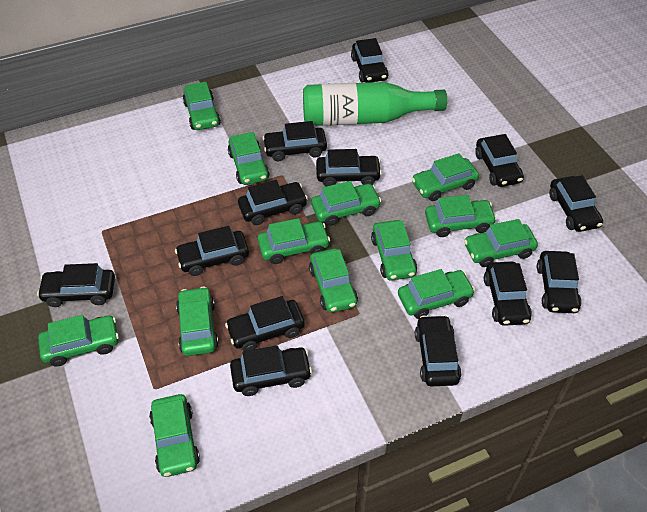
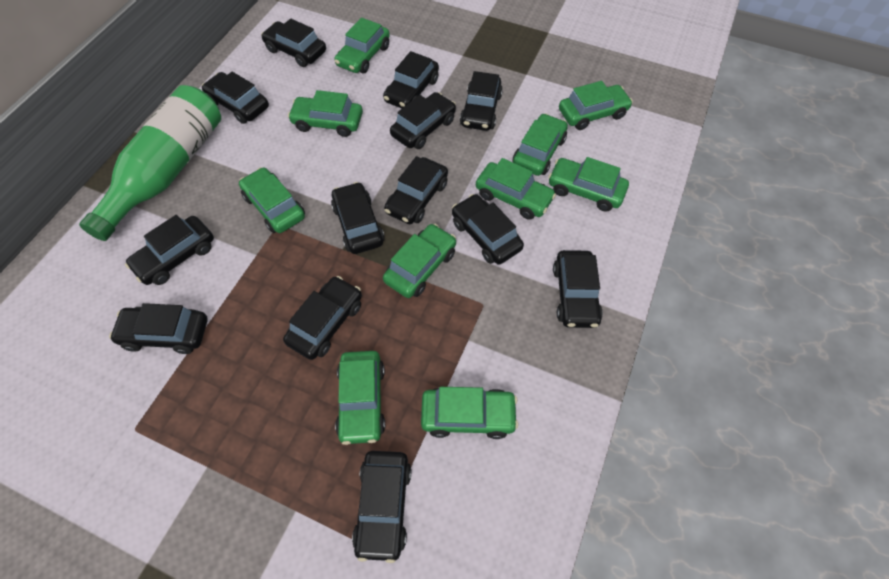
green car: [38,315,119,367] [149,394,200,477] [176,287,219,356] [183,82,221,130] [228,132,269,185] [257,218,330,264] [309,248,358,313] [311,181,381,226] [371,220,417,281] [398,269,475,319] [412,153,479,201] [425,195,497,237] [464,219,538,267] = 13 -> [239,167,305,233] [288,90,363,137] [334,18,390,74] [335,351,385,445] [383,224,456,298] [421,387,518,439] [476,158,556,220] [512,113,568,176] [548,157,629,212] [559,81,633,130] = 10

